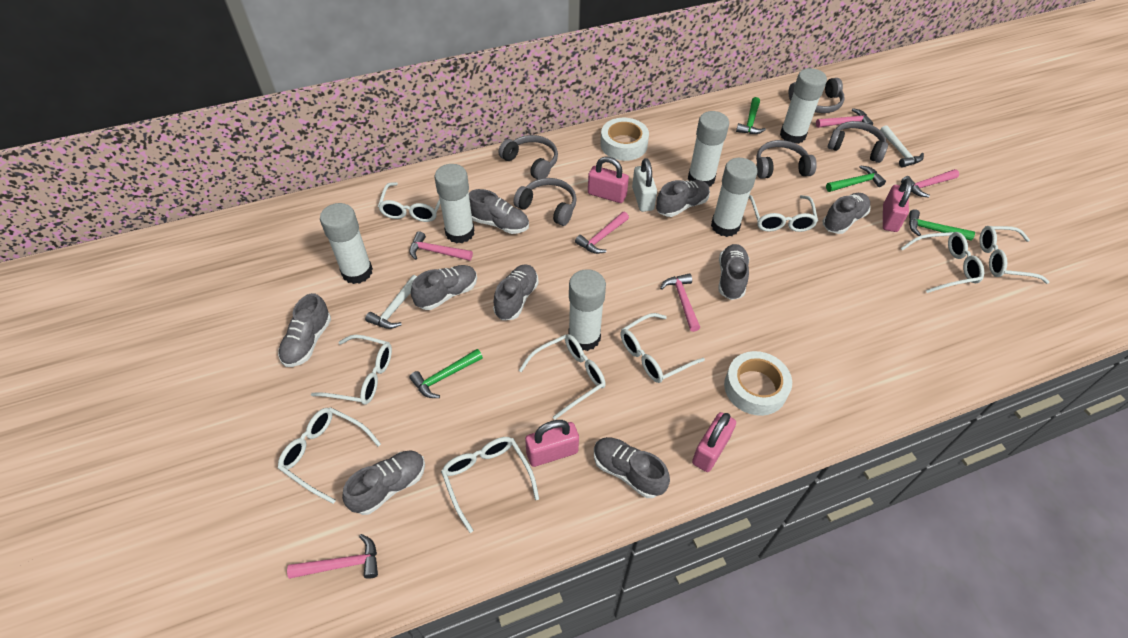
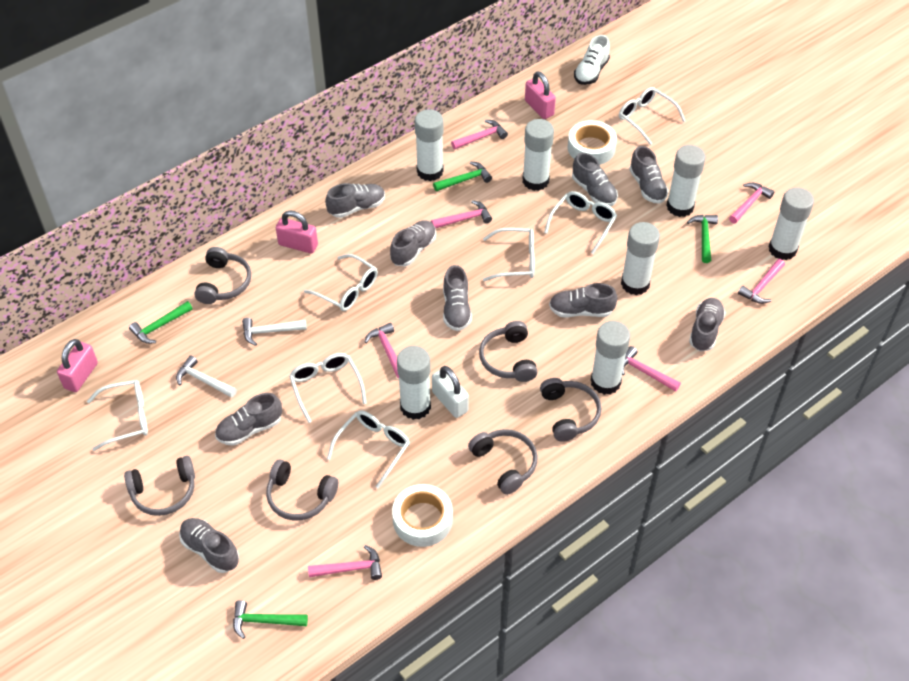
grey headphones: [498,135,558,180] [513,178,577,226] [756,140,817,179] [789,78,844,113] [828,121,888,163] = 5 -> [124,456,195,516] [194,247,251,304] [266,459,338,521] [468,429,538,495] [479,321,537,382] [540,378,601,442] = 6
pink hammer: [287,534,378,579] [409,231,473,261] [575,212,629,254] [660,273,700,332] [816,108,873,128] [901,169,959,197] = 6 -> [308,545,382,580] [364,323,399,378] [431,200,492,229] [451,120,508,149] [622,346,681,392] [729,183,774,224] [738,259,785,304] = 7
pink padlock: [525,420,579,467] [588,156,629,203] [692,412,736,472] [883,178,912,232] = 4 -> [57,339,98,392] [276,211,318,254] [525,72,556,119] = 3
white glasses: [278,407,381,504] [311,335,392,405] [378,182,440,222] [441,437,539,533] [519,334,606,420] [621,313,705,383] [749,195,818,232] [900,232,984,293] [979,226,1049,284] = 9 -> [87,380,148,451] [289,353,367,423] [304,254,378,311] [327,411,410,489] [483,228,535,281] [544,191,617,254] [619,87,685,145] = 7
white glue stick: [320,203,373,284] [435,164,475,243] [569,269,606,351] [688,111,729,187] [711,158,758,237] [780,68,827,144] = 6 -> [397,346,431,420] [415,109,444,181] [522,119,554,191] [591,321,630,395] [621,222,660,295] [666,145,706,217] [769,187,814,260] = 7
white shoe: none = 0 -> [574,35,610,85] = 1

